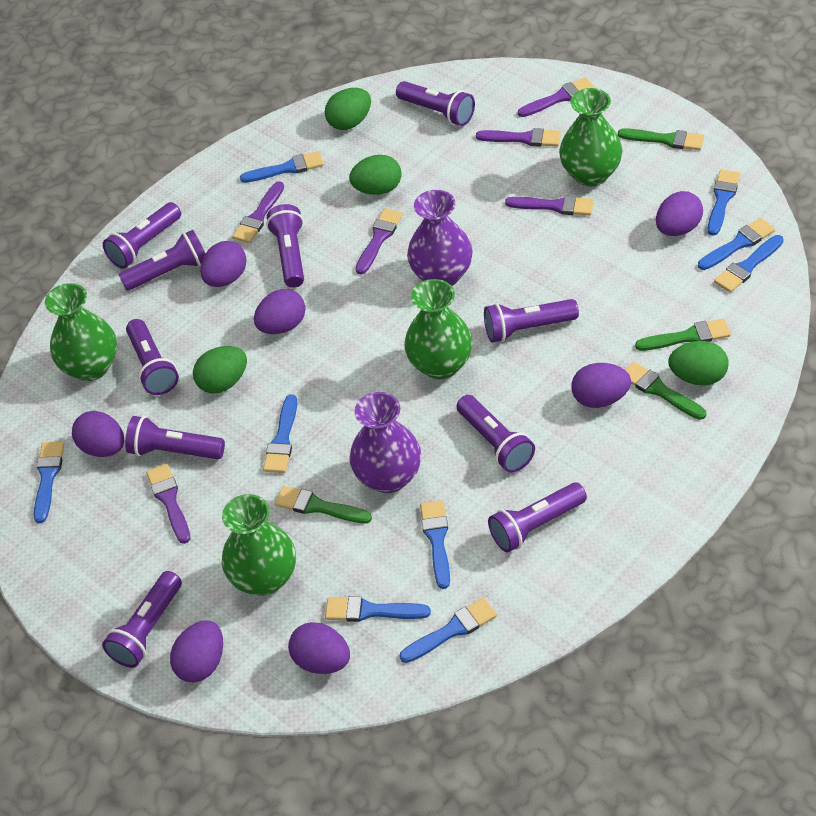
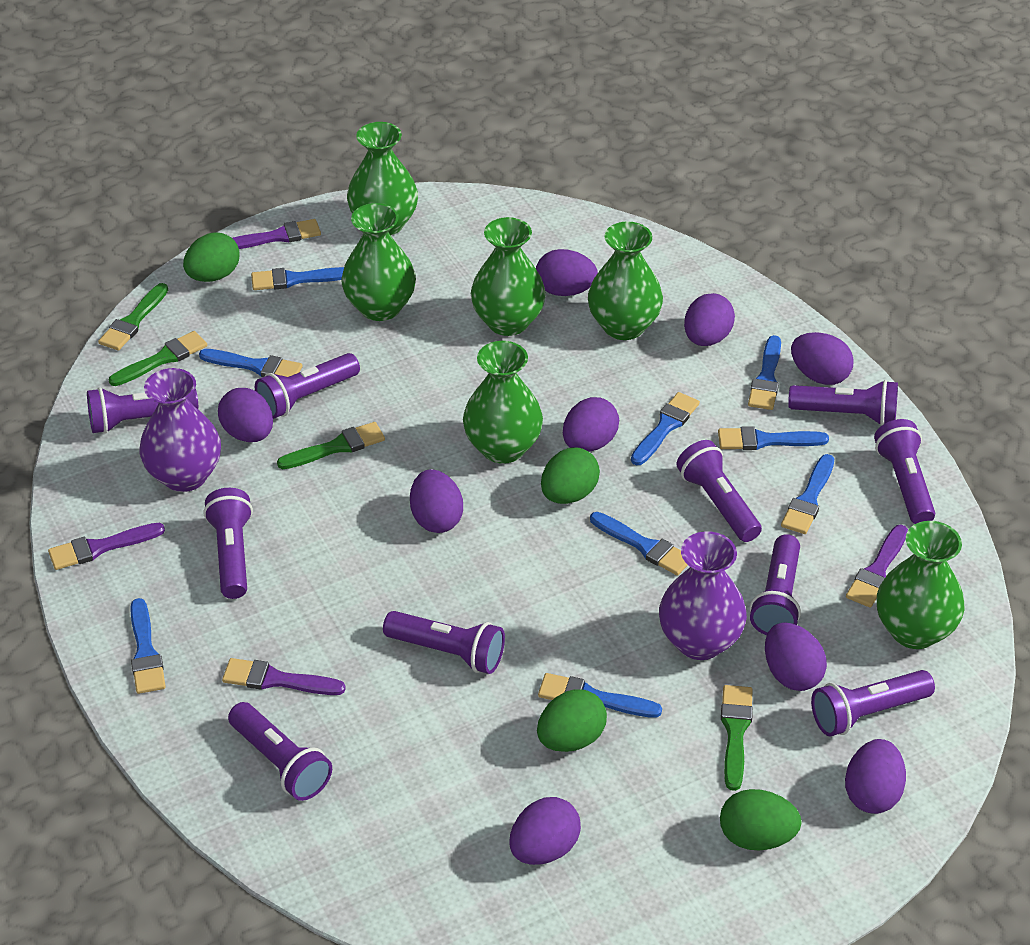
green vase: [45,283,117,381] [222,494,296,596] [404,279,473,380] [559,88,622,187] = 4 -> [341,203,416,321] [347,122,418,235] [463,341,543,464] [471,217,546,336] [588,221,663,340] [877,521,965,649] = 6
purple brush: [146,464,191,544] [232,181,284,243] [356,208,403,274] [476,128,561,147] [505,195,594,215] [518,77,595,117] = 6 -> [48,523,165,570] [222,658,346,695] [232,219,321,249] [846,525,908,608] = 4
purple egg: [72,411,124,457] [170,620,223,682] [200,241,247,287] [254,289,306,334] [288,622,350,674] [571,363,631,408] [656,191,703,236] = 7 -> [218,388,273,442] [410,469,463,533] [509,797,581,865] [536,249,598,296] [563,397,619,452] [684,293,735,346] [765,622,827,691] [791,332,854,385] [845,739,906,814] = 9

